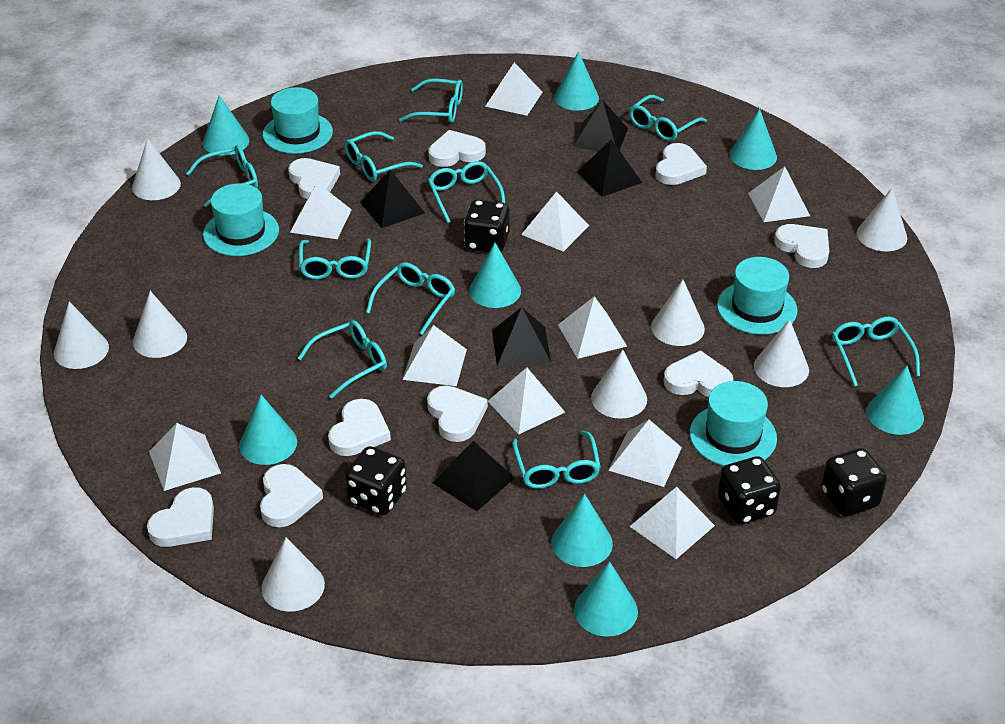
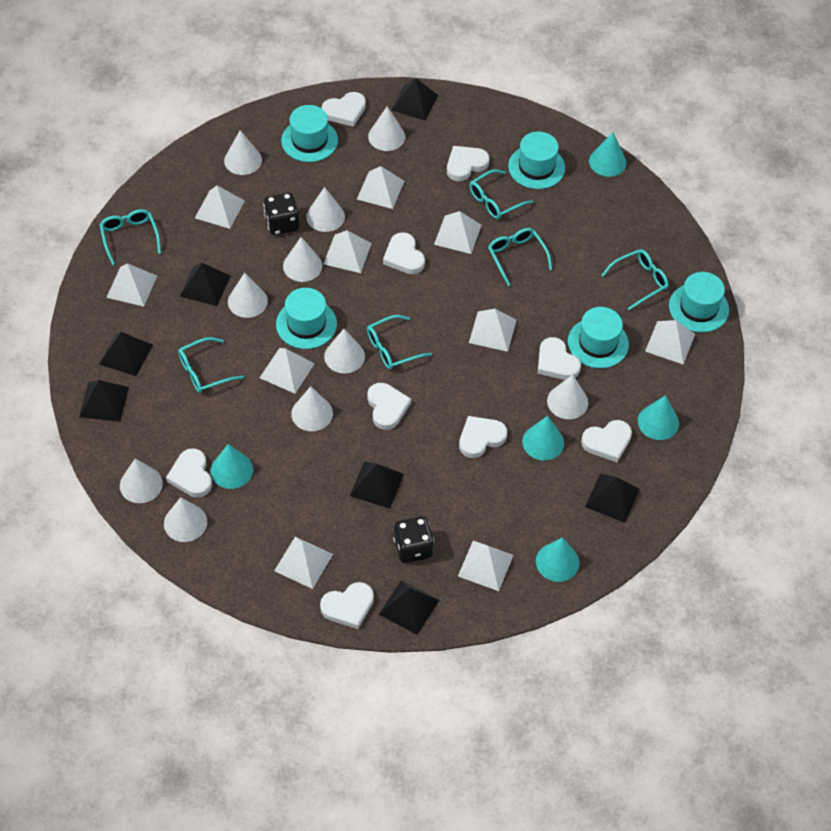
black dice: [345,446,407,515] [464,200,510,252] [718,456,781,524] [821,448,887,516] = 4 -> [263,192,299,235] [393,516,434,563] = 2
black pyramid: [360,170,425,228] [433,441,515,511] [492,307,551,367] [573,100,628,151] [577,139,642,197] = 5 -> [79,380,129,422] [99,332,153,376] [180,263,230,306] [350,462,404,509] [379,580,439,635] [391,78,438,121] [585,474,640,523] = 7
turquoise cone: [203,95,249,156] [239,395,297,465] [469,243,521,308] [551,494,613,567] [554,52,599,110] [574,561,638,636] [730,109,777,170] [866,365,924,435] = 8 -> [211,444,253,489] [522,416,564,460] [536,537,579,582] [589,132,626,177] [638,395,679,440] = 5
turquoise glasses: [186,145,258,207] [298,320,387,399] [299,239,371,279] [345,131,423,181] [366,262,455,335] [399,78,463,123] [428,161,505,223] [512,431,601,489] [629,95,707,141] [832,317,920,387] = 10 -> [100,209,161,265] [178,337,244,393] [367,315,432,369] [469,169,534,219] [488,228,552,286] [601,249,669,310] = 6
turquoise hat: [203,183,279,256] [263,87,333,154] [690,381,777,466] [717,257,797,335] = 4 -> [276,288,337,349] [281,105,338,162] [508,131,565,189] [568,307,629,368] [669,272,729,332] = 5
white cone: [54,301,109,369] [132,138,181,200] [133,291,187,358] [261,537,325,612] [591,349,647,419] [651,279,705,346] [754,319,809,387] [857,188,907,251] = 8 -> [120,458,163,503] [164,497,207,542] [224,130,262,175] [228,273,268,318] [283,237,322,282] [291,386,333,431] [306,187,345,232] [324,329,365,373] [368,106,405,151] [547,375,588,419] = 10

